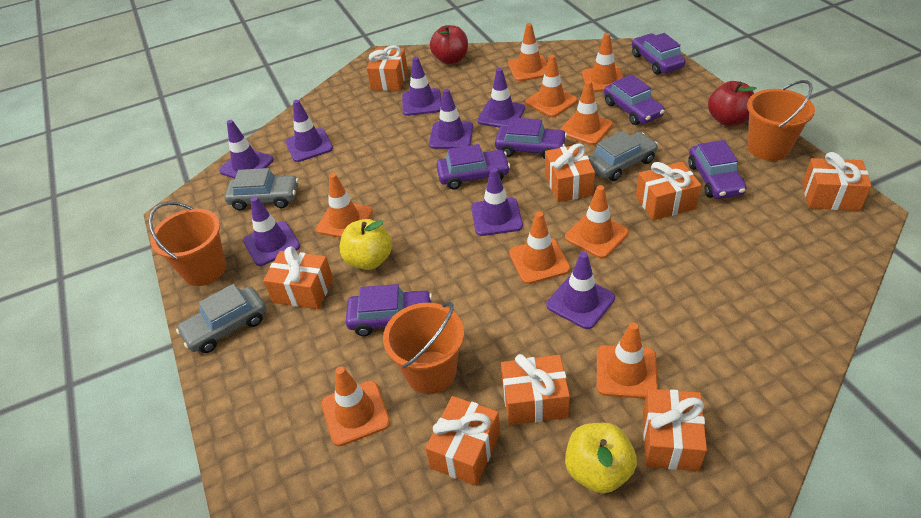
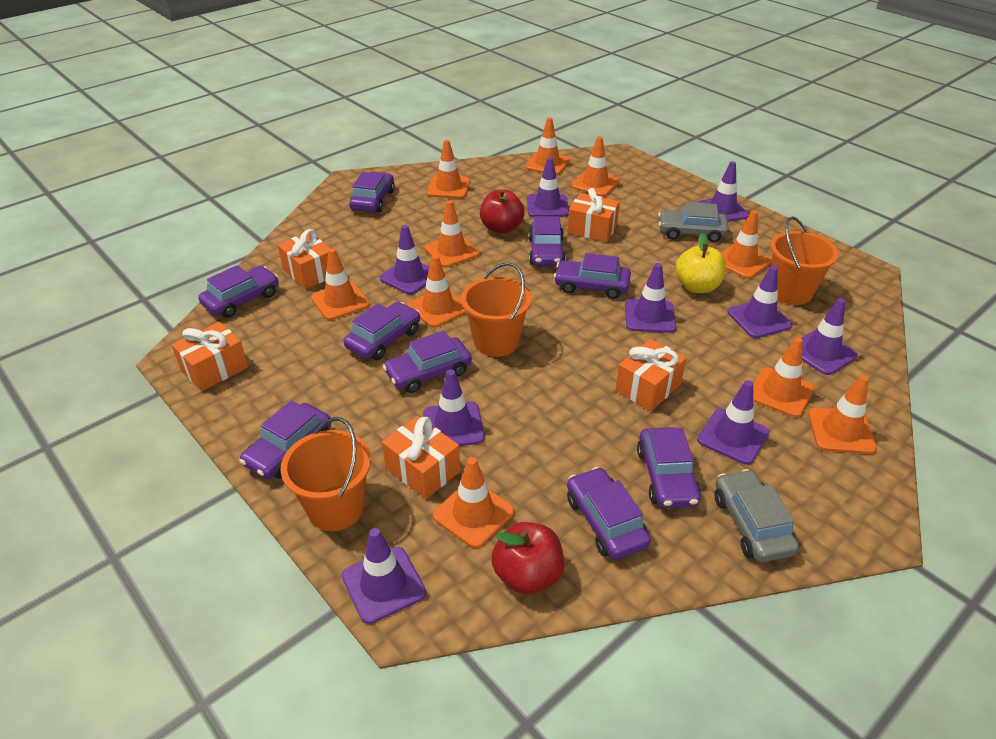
grey car: [176,284,267,353] [225,168,299,211] [588,131,658,181] = 3 -> [658,202,729,242] [714,469,799,562] = 2
orange gift: [263,246,333,309] [367,45,408,91] [425,396,500,486] [501,354,570,425] [545,143,595,202] [636,162,701,220] [643,389,707,471] [803,152,872,211] = 8 -> [172,322,248,391] [278,229,331,289] [382,416,460,499] [567,188,620,242] [615,339,686,411] = 5
orange traffic cone: [316,173,373,238] [321,366,390,446] [508,23,547,81] [509,211,570,284] [526,55,578,117] [560,80,613,145] [565,185,629,259] [582,33,624,92] [597,322,658,399] = 9 -> [311,248,370,320] [408,255,467,328] [424,200,479,267] [427,140,470,199] [433,457,514,548] [525,117,570,175] [571,136,620,197] [721,210,771,279] [753,337,814,418] [808,375,877,454] = 10
purple car: [346,284,432,336] [436,144,510,189] [495,117,567,159] [604,74,665,125] [632,33,686,75] [688,140,747,199] = 6 -> [198,265,279,318] [239,400,331,479] [344,302,420,360] [349,172,395,213] [383,331,472,393] [529,216,566,266] [554,253,631,299] [567,467,651,560] [637,427,701,508] = 9
purple traffic cone: [219,120,274,179] [243,197,300,266] [285,100,333,162] [402,57,441,116] [429,89,473,149] [471,168,523,236] [477,68,525,128] [546,252,615,329] = 8 -> [342,528,426,624] [380,225,430,295] [423,369,485,446] [527,157,569,217] [625,263,676,333] [697,161,749,222] [697,380,769,465] [728,266,792,338] [789,298,857,375] = 9
yellow apple: [340,219,392,270] [565,423,637,493] = 2 -> [676,233,726,293] = 1

